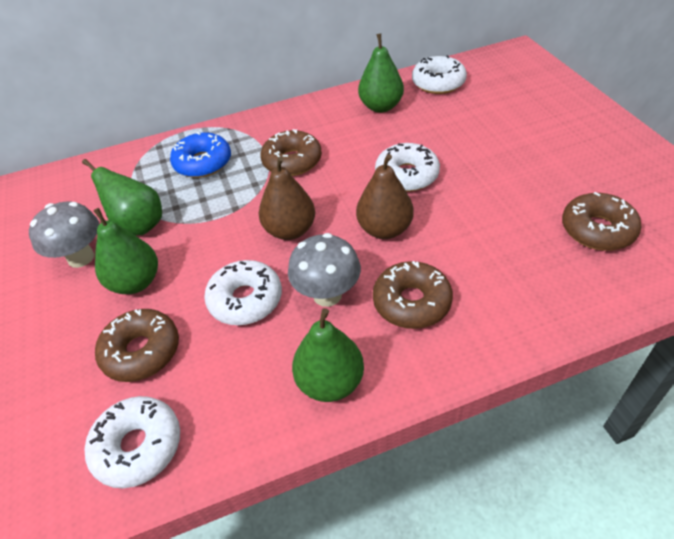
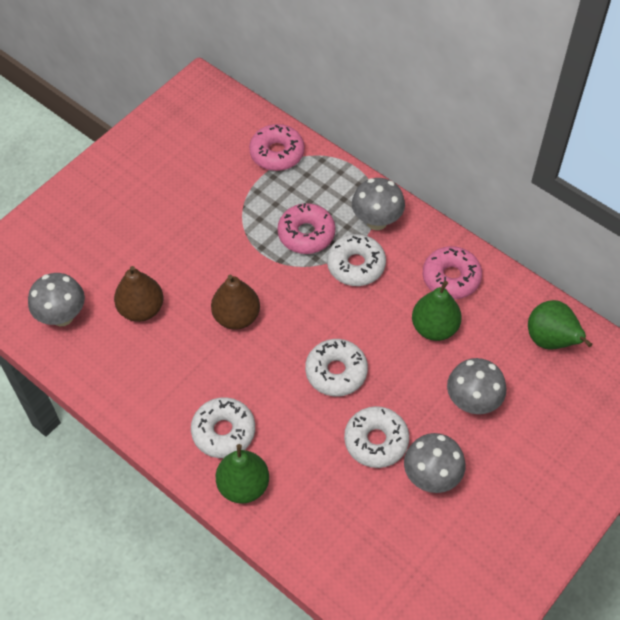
blue donut: [170,132,231,178] = 1 -> none = 0
brown donut: [95,309,179,382] [260,129,322,176] [373,261,453,329] [562,192,642,251] = 4 -> none = 0
green pear: [82,159,162,236] [93,208,158,294] [292,308,364,402] [358,33,404,113] = 4 -> [216,444,269,504] [412,281,462,341] [528,300,592,349] = 3
grey mushroom: [29,202,99,268] [288,233,361,307] = 2 -> [28,273,85,326] [352,178,405,230] [404,433,466,493] [447,358,506,414] = 4
pink donut: none = 0 -> [249,124,305,171] [277,203,335,254] [423,246,482,299] = 3

